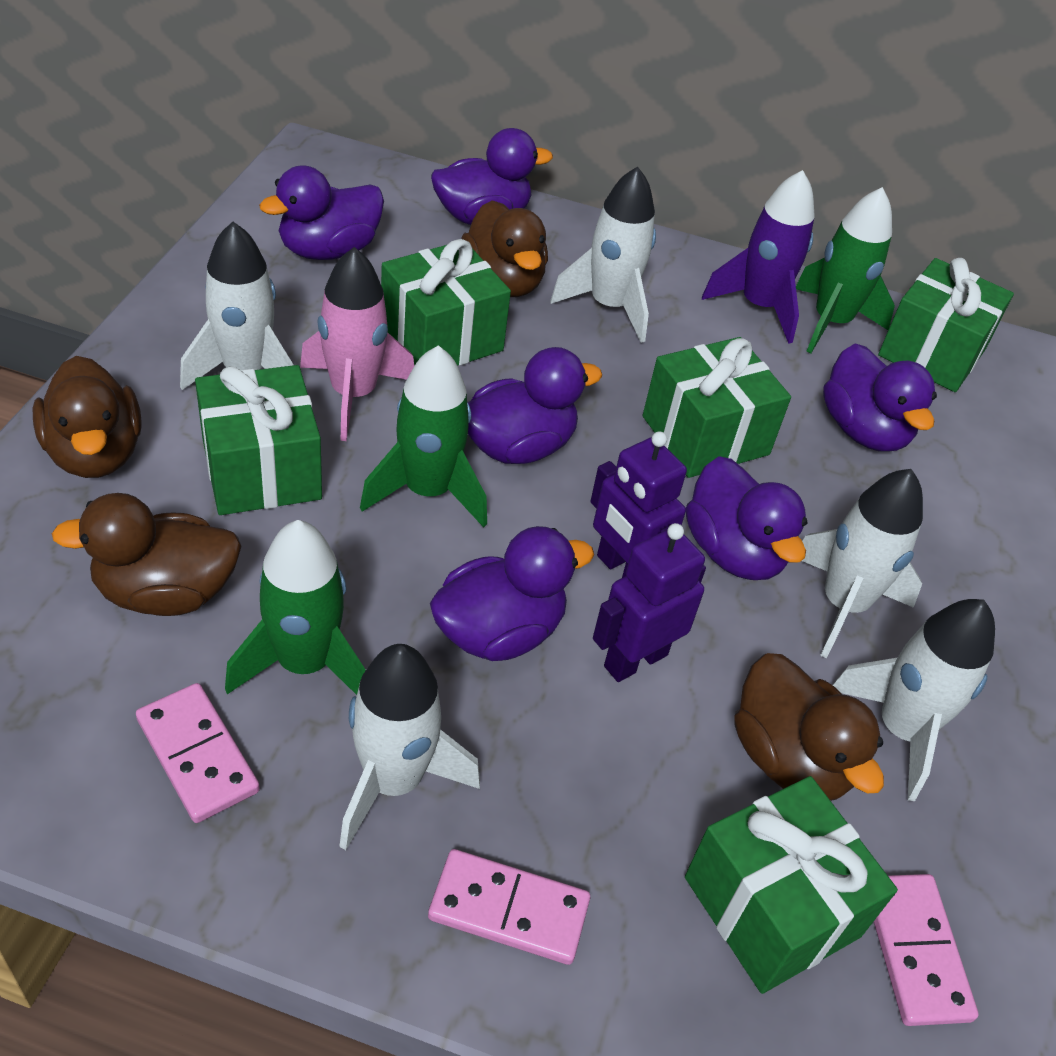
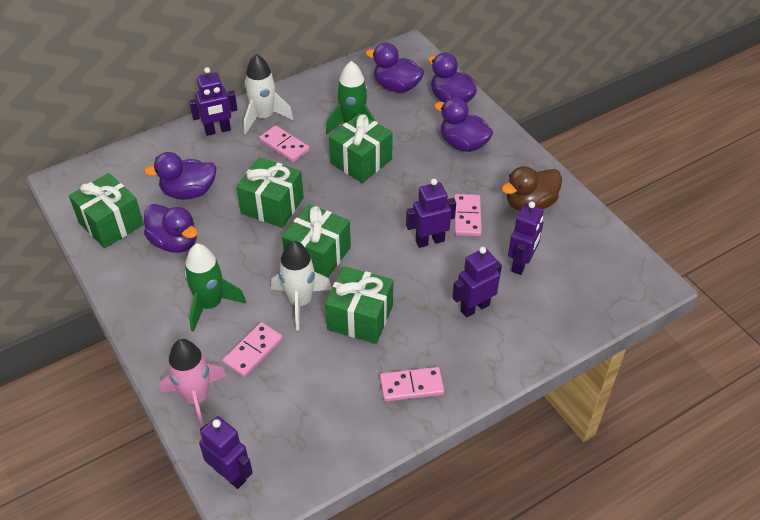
brown duck: [33,356,142,478] [52,493,241,616] [461,201,548,297] [734,653,884,801] = 4 -> [502,166,562,211] = 1
green rocket: [225,520,366,695] [360,345,487,527] [796,187,895,353] = 3 -> [184,243,246,332] [326,61,376,134] = 2
pink domino: [136,683,260,823] [428,849,590,965] [874,874,979,1026] = 3 -> [222,322,283,377] [259,125,310,162] [380,367,444,402] [454,194,482,236] = 4
purple duck: [259,165,384,260] [430,526,594,661] [431,128,553,225] [468,347,602,464] [686,456,808,580] [823,343,937,452] = 6 -> [144,152,217,200] [144,204,198,253] [366,42,424,92] [428,52,477,103] [434,97,493,152] = 5
purple robot: [590,431,687,578] [593,523,706,682] = 2 -> [189,67,238,136] [199,416,253,489] [406,179,456,248] [452,247,502,318] [508,201,543,275] = 5
purple rocket: [702,170,815,344] = 1 -> none = 0
white rocket: [180,222,293,390] [339,644,480,850] [550,166,656,343] [802,469,923,658] [833,599,995,801] = 5 -> [244,54,293,134] [271,241,332,331] = 2

